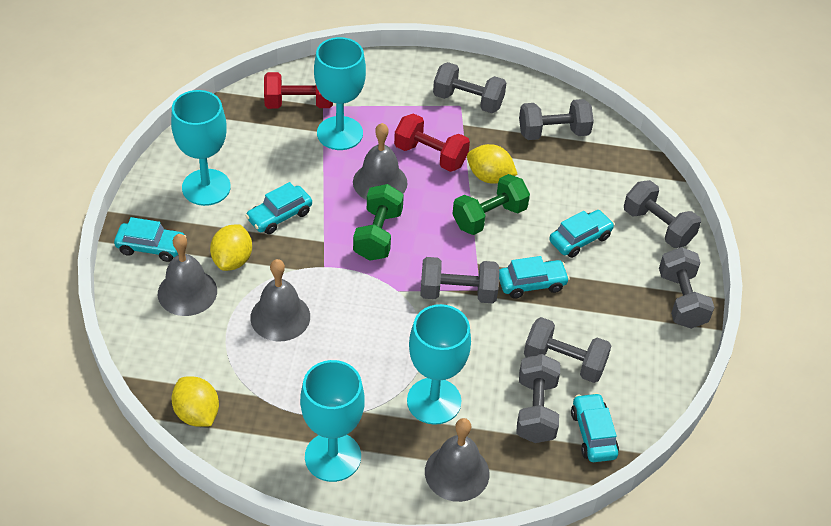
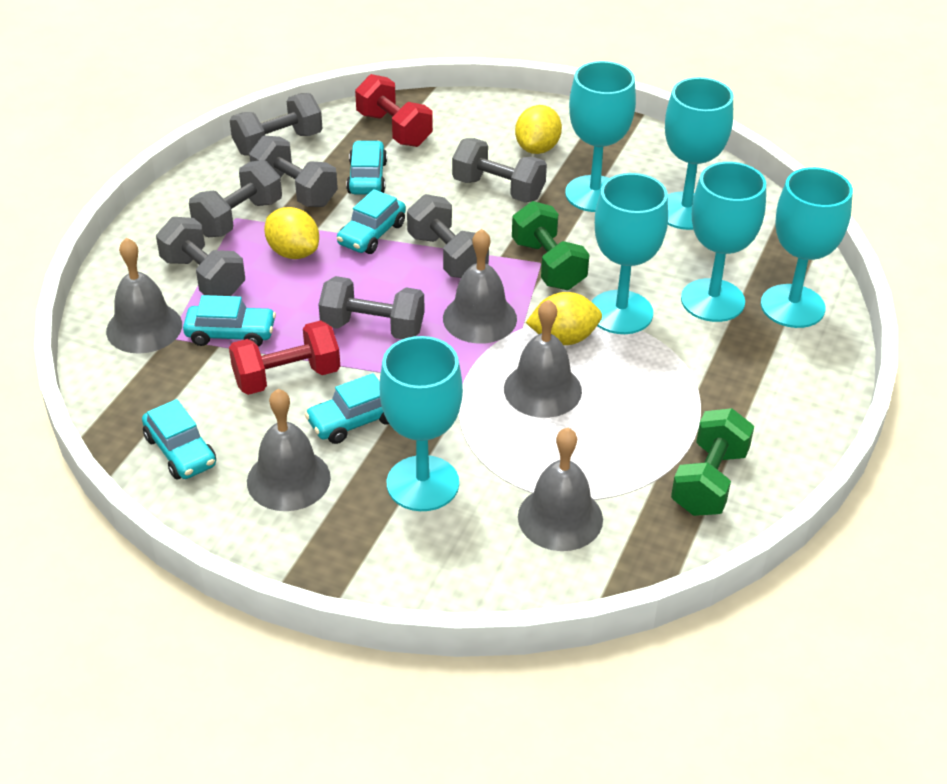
grey bell: [158,234,217,316] [250,259,310,341] [353,123,408,200] [425,418,489,502] = 4 -> [106,238,182,354] [247,389,331,511] [443,229,517,344] [504,299,582,418] [518,428,603,551] = 5
turquoise goblet: [171,90,231,206] [300,360,365,482] [314,37,366,150] [407,304,471,425] = 4 -> [379,336,463,511] [565,61,636,212] [591,173,668,334] [665,77,733,230] [681,162,766,322] [761,167,853,328] = 6

